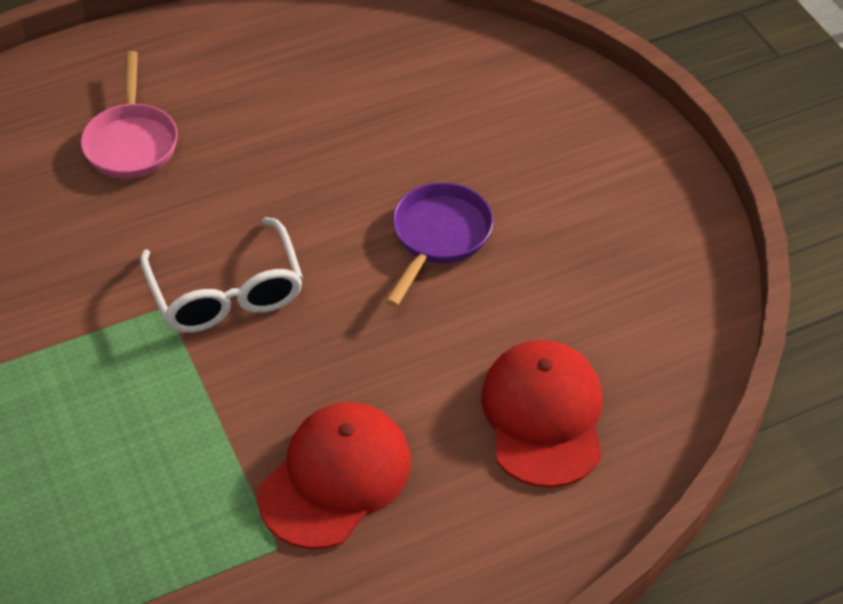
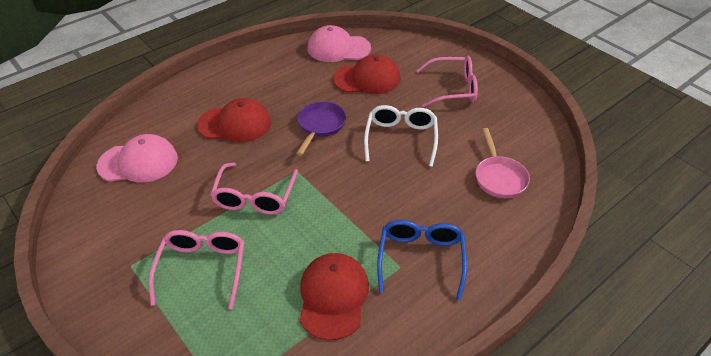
blue glasses: none = 0 -> [377,220,467,300] = 1
pink cap: none = 0 -> [96,134,178,182] [307,25,371,62] = 2
pink glasses: none = 0 -> [149,230,244,309] [210,163,298,215] [416,56,478,108] = 3
red cap: [257,402,411,549] [481,340,602,488] = 2 -> [197,98,271,143] [300,253,369,340] [333,55,401,94] = 3

